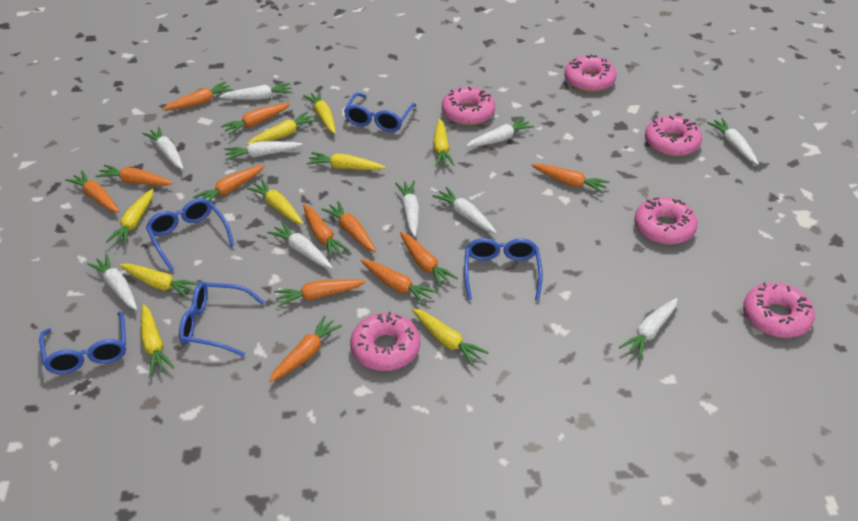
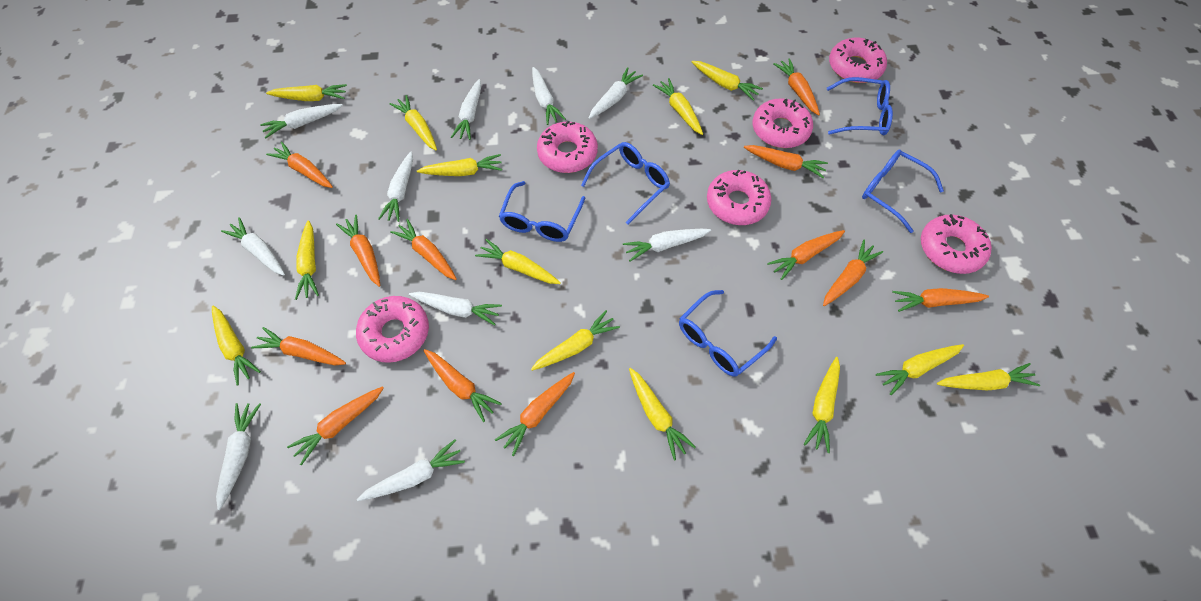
yellow carrot: [106,189,153,246] [119,264,199,298] [141,304,174,375] [246,179,303,225] [247,112,317,145] [303,91,336,134] [307,152,385,170] [412,308,489,366] [433,119,455,167] = 9 -> [212,306,261,386] [266,84,347,101] [295,220,319,300] [389,95,437,150] [417,154,502,176] [475,239,561,284] [531,310,620,371] [629,368,696,461] [653,78,703,135] [692,61,763,101] [804,357,840,453] [876,344,964,395] [937,363,1040,390] = 13

